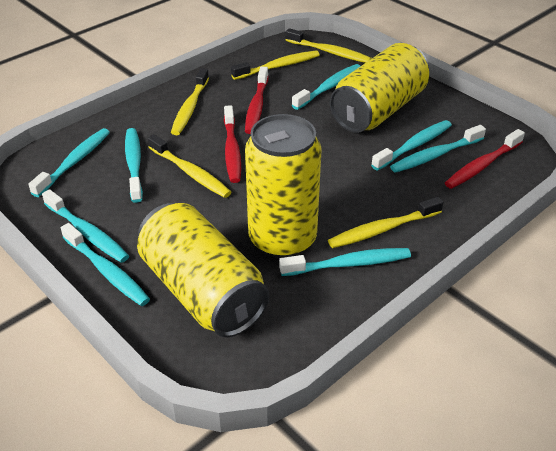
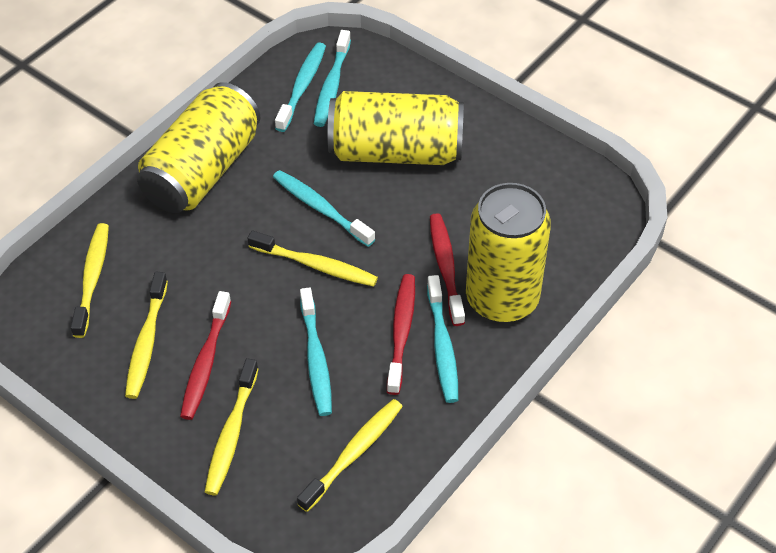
turquoise toothbrush: [28,128,110,197] [42,189,129,263] [61,223,150,306] [125,128,143,203] [279,248,411,276] [292,64,360,110] [371,120,452,171] [390,125,486,173] = 8 -> [273,170,375,247] [275,42,326,132] [300,287,332,416] [314,30,351,127] [427,275,459,403] = 5

